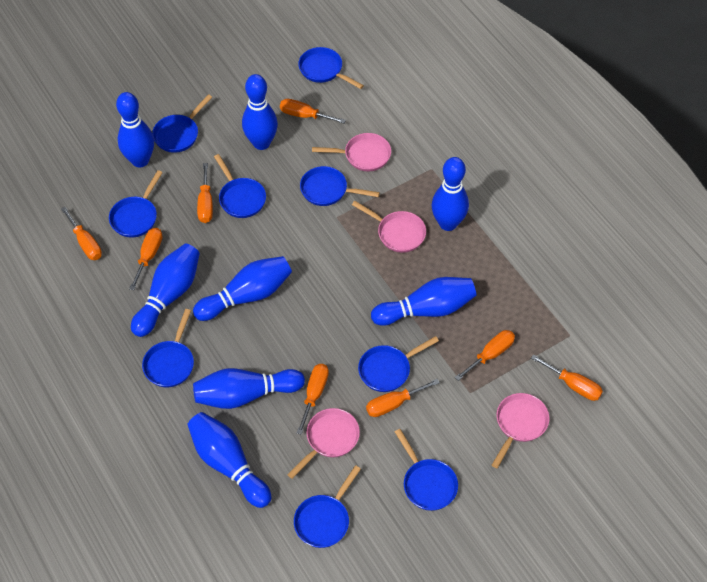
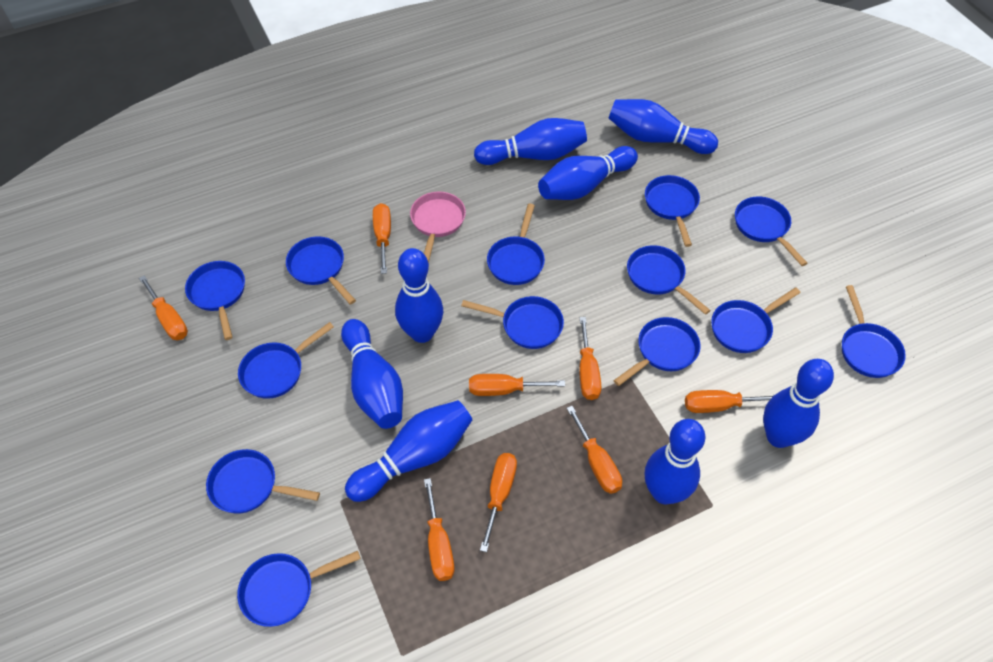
blue pan: [109,170,163,238] [142,309,194,387] [152,94,212,153] [214,154,266,218] [294,465,361,548] [298,47,364,89] [300,166,380,206] [358,336,439,392] [395,429,458,511] = 9 -> [185,261,245,340] [206,449,320,514] [237,551,361,627] [238,322,334,399] [286,236,356,305] [461,296,564,349] [487,204,545,285] [613,317,701,386] [627,245,711,315] [645,175,700,247] [711,287,800,353] [735,197,808,266] [842,285,906,378] = 13
pink pan: [287,408,360,479] [312,133,391,172] [352,201,426,253] [492,393,549,468] = 4 -> [410,192,466,263] = 1

